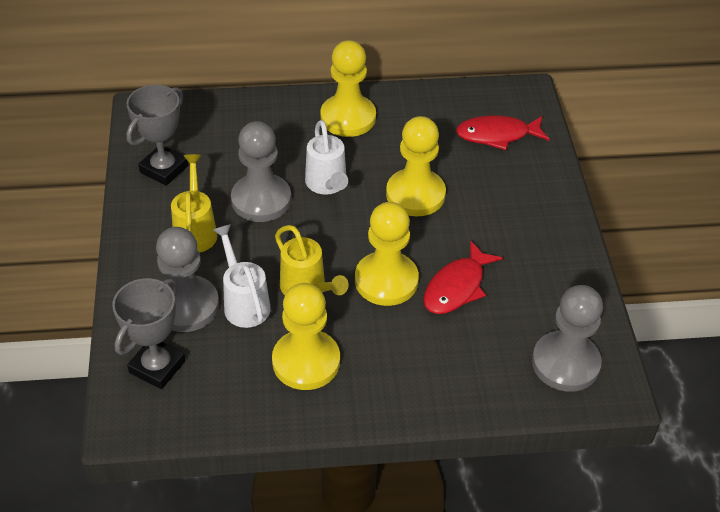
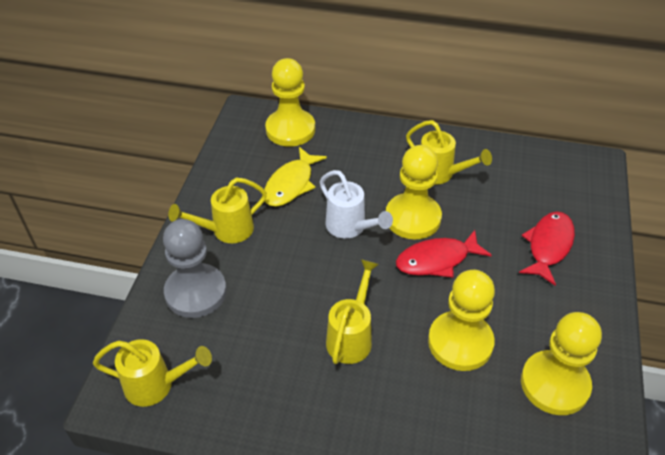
grey pawn: [156,227,219,332] [231,121,291,222] [532,285,603,392] = 3 -> [163,219,227,318] = 1
grey trophy: [112,278,185,389] [126,85,188,186] = 2 -> none = 0
white watering can: [213,224,271,328] [305,120,348,195] = 2 -> [320,170,393,239] = 1
yellow fish: none = 0 -> [264,147,327,207] = 1
yellow watering can: [171,154,217,253] [275,225,349,295] = 2 -> [93,339,212,407] [168,178,267,243] [326,259,379,364] [406,120,492,185] = 4

